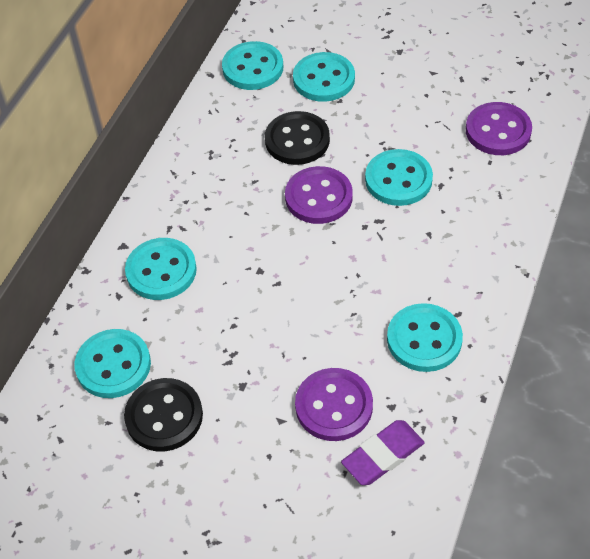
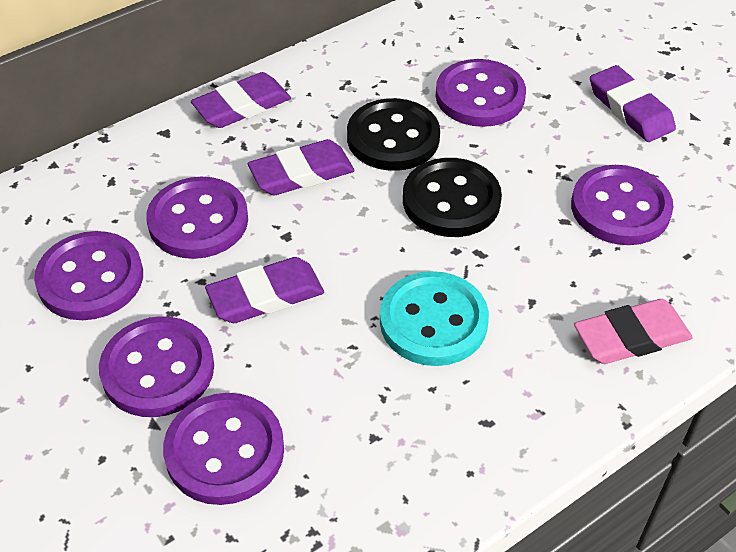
pink eraser: none = 0 -> [574,299,693,364] = 1
purple button: [285,166,353,224] [295,368,373,441] [466,102,532,155] = 3 -> [34,231,143,320] [99,316,214,417] [146,177,248,259] [163,393,284,505] [435,59,526,127] [571,165,673,245] = 6
purple eraser: [341,420,425,485] = 1 -> [191,72,291,128] [205,257,324,323] [248,139,355,195] [590,65,676,142] = 4
turquoise button: [74,329,151,398] [125,238,197,300] [222,41,283,90] [293,52,355,102] [365,149,433,206] [387,303,463,372] = 6 -> [380,271,489,366] = 1

